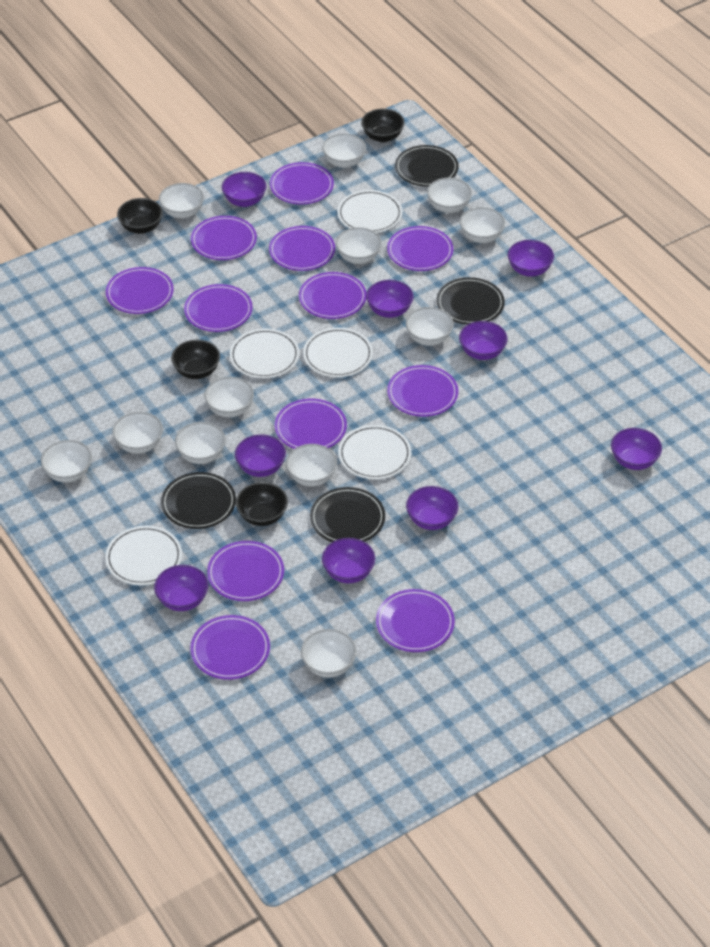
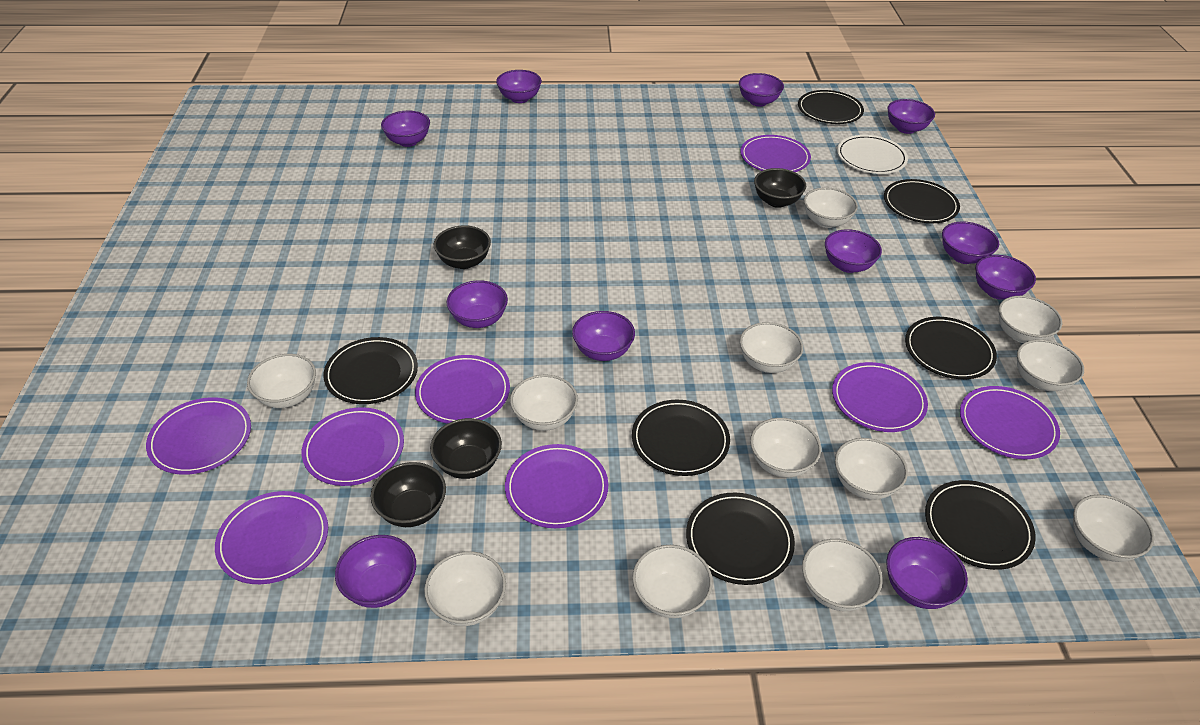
black plate: [161,472,236,529] [310,487,385,542] [395,145,459,187] [436,277,505,325] = 4 -> [323,337,418,404] [632,400,730,476] [686,493,795,585] [798,90,864,124] [884,179,960,223] [905,317,997,379] [925,480,1036,570] = 7
purple bowl: [154,565,209,611] [222,172,267,207] [235,435,286,477] [322,538,375,583] [366,280,414,318] [406,486,458,530] [459,321,508,360] [508,240,554,277] [611,428,662,470] = 9 -> [335,535,416,608] [381,111,430,147] [447,280,508,328] [496,70,542,103] [572,311,635,361] [739,73,784,107] [825,229,882,273] [886,537,968,609] [888,99,935,134] [942,221,999,264] [976,255,1036,300] = 11
purple plate: [106,267,174,314] [184,284,253,332] [190,615,270,680] [191,216,257,260] [207,541,284,601] [269,226,335,271] [270,162,334,204] [275,399,347,449] [299,272,366,319] [376,589,455,652] [387,226,453,271] [387,365,458,417] = 12 -> [146,397,251,475] [215,491,328,584] [302,407,404,486] [415,355,510,424] [505,444,608,528] [740,135,811,172] [832,362,928,432] [960,386,1060,459] = 8
white plate: [105,526,182,585] [230,329,300,378] [303,328,373,377] [337,190,403,233] [338,425,411,479] = 5 -> [837,135,908,174] = 1

